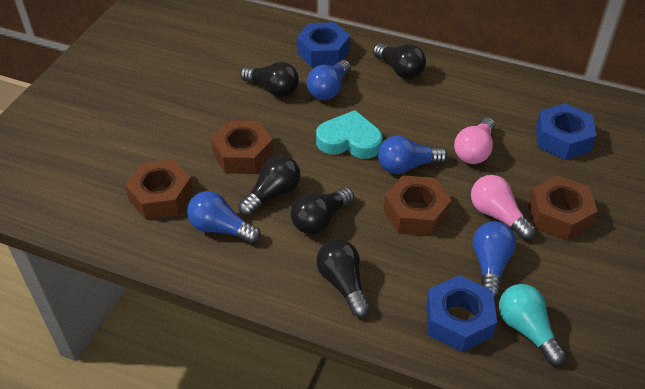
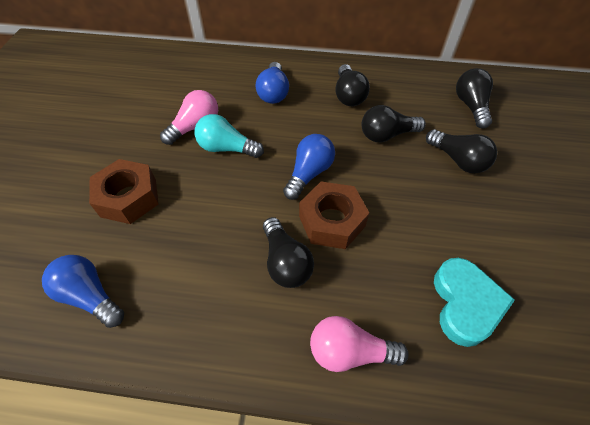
blue light bulb: [187,191,261,244] [306,60,351,100] [378,136,448,174] [473,221,516,299] = 4 -> [42,255,124,328] [256,62,289,104] [283,134,335,200] = 3
blue nut: [297,22,350,67] [426,275,497,352] [536,103,596,160] = 3 -> none = 0
brown nut: [125,159,193,220] [211,120,274,174] [383,175,451,236] [528,175,598,241] = 4 -> [89,159,158,224] [299,181,369,249] = 2

